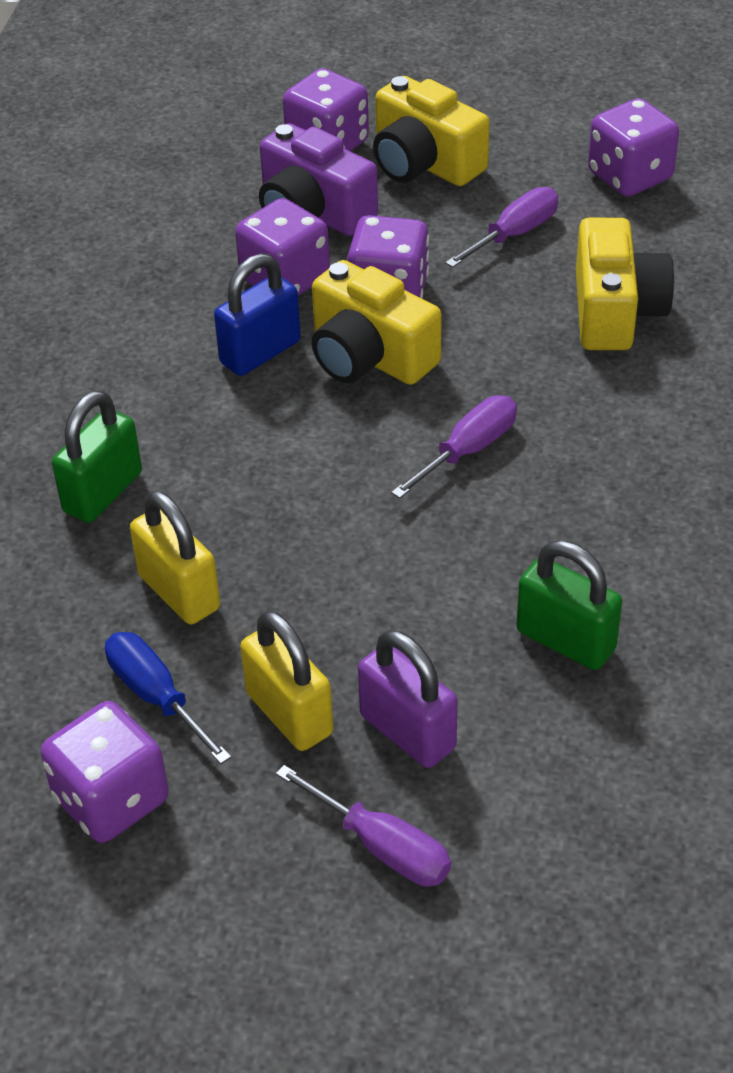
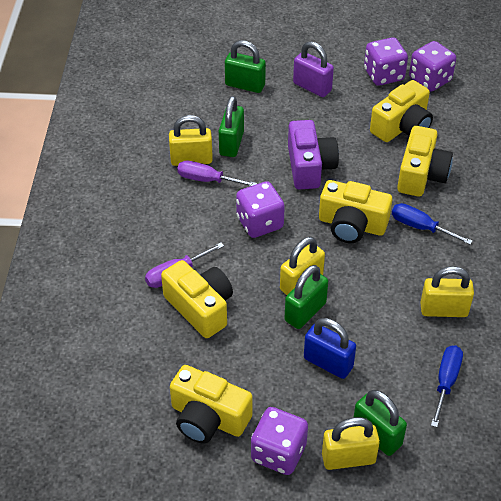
blue screwdriver: [105,632,231,764] = 1 -> [392,203,473,245] [431,345,463,427] = 2
green padlock: [52,390,142,523] [516,541,622,670] = 2 -> [219,96,244,157] [225,40,266,93] [285,265,328,329] [353,390,407,456] = 4
purple dice: [40,701,169,843] [235,198,330,296] [283,68,369,151] [347,215,429,299] [588,98,679,197] = 5 -> [236,181,285,238] [251,407,308,475] [364,37,408,86] [409,41,456,91] = 4
purple screwdriver: [276,765,451,887] [391,395,517,499] [445,187,559,268] = 3 -> [145,242,224,288] [177,161,257,186] = 2
yellow camera: [312,260,441,385] [373,76,489,186] [576,218,674,350] = 3 -> [161,260,233,338] [170,365,252,444] [319,180,392,243] [370,80,433,142] [397,126,453,197] = 5
yellow padlock: [130,491,220,624] [240,611,333,751] = 2 -> [169,115,213,166] [280,237,325,295] [322,417,380,470] [420,266,474,317] = 4

